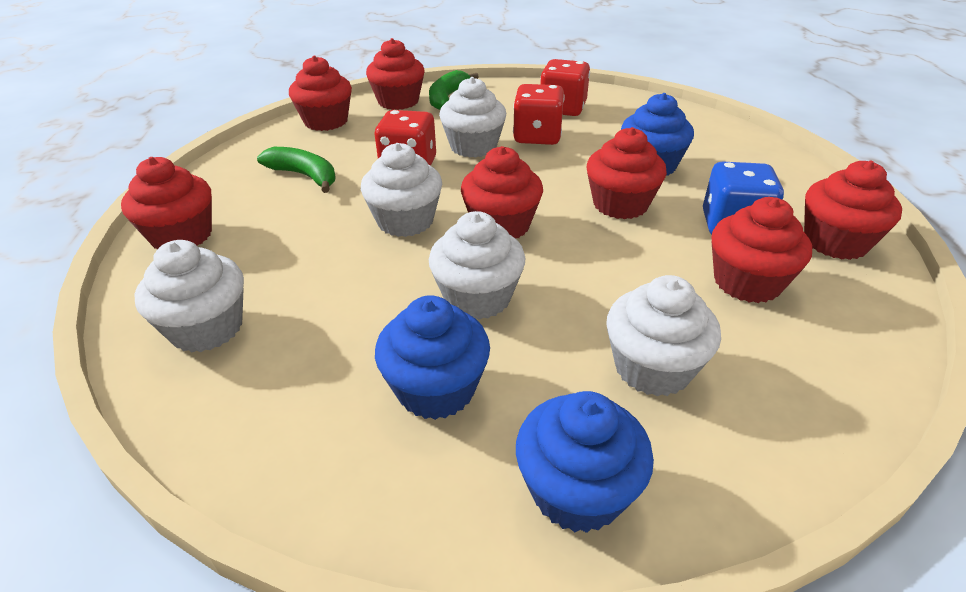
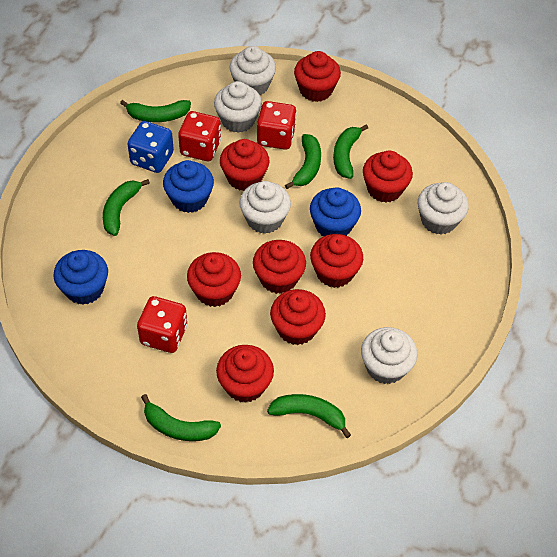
green banana: [257,147,336,193] [429,70,479,110] = 2 -> [103,179,150,236] [120,100,191,122] [141,394,221,441] [267,394,351,438] [285,134,321,189] [333,124,368,179] = 6
red cupcake: [121,157,212,249] [289,55,352,131] [366,38,425,110] [461,146,543,238] [586,127,667,219] [711,197,812,303] [804,160,902,260] = 7 -> [187,252,241,307] [216,345,274,403] [220,139,270,191] [253,240,306,294] [270,289,326,345] [294,51,341,102] [310,234,363,288] [363,151,413,203] = 8

